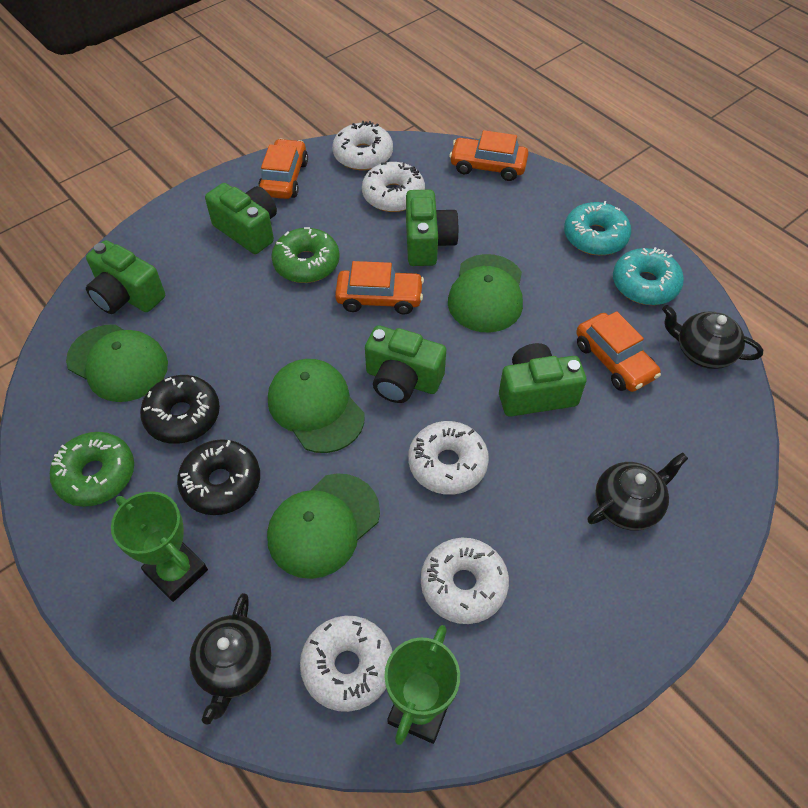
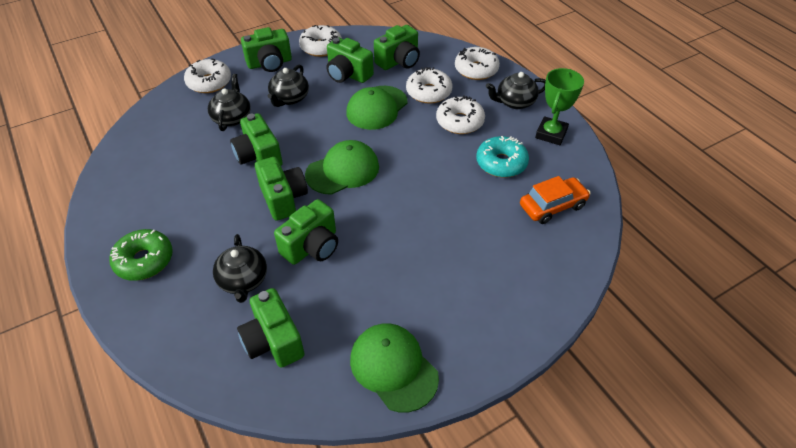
black donut: [140,375,220,444] [177,439,260,515] = 2 -> none = 0
black teapot: [189,593,272,725] [587,452,688,531] [662,305,763,369] = 3 -> [208,74,251,131] [213,234,267,303] [267,65,309,107] [486,72,546,109] = 4
green camera: [86,240,165,314] [205,183,277,254] [365,325,446,403] [406,190,459,266] [499,343,586,417] = 5 -> [230,113,283,166] [237,288,304,368] [241,27,292,72] [255,157,308,221] [274,199,338,265] [326,38,374,83] [374,25,420,70] = 7
green cap: [66,324,168,402] [267,473,380,579] [268,359,365,453] [448,254,523,333] = 4 -> [305,140,379,195] [346,86,407,130] [350,323,439,412] = 3
green donut: [50,432,134,507] [271,227,340,283] = 2 -> [109,229,173,281] = 1
green trophy: [111,491,208,602] [384,625,460,745] = 2 -> [535,68,584,145] = 1
orange car: [258,139,308,199] [335,261,424,315] [449,130,528,181] [576,311,661,392] = 4 -> [520,176,591,224] = 1
turquoise donut: [564,201,631,255] [613,247,684,305] = 2 -> [476,136,529,177] = 1

